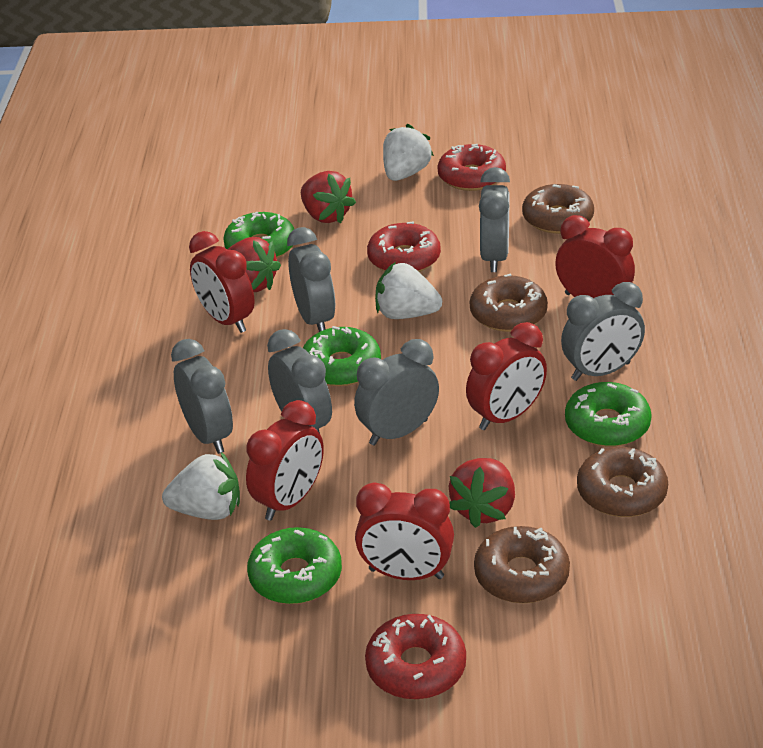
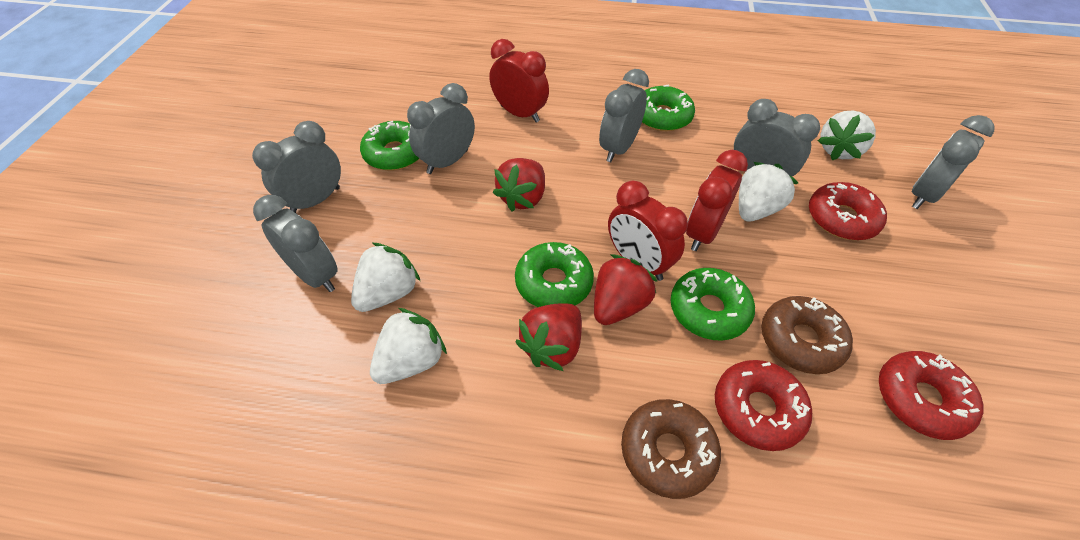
brown donut: [470,274,548,332] [474,526,570,603] [522,184,594,234] [577,447,668,517] = 4 -> [621,399,721,499] [761,296,853,374] = 2
red clock: [189,231,255,333] [246,400,324,521] [355,482,454,580] [466,322,547,430] [555,215,635,298] = 5 -> [489,39,549,123] [608,181,688,281] [686,150,748,251] = 3
white strawberry: [162,452,240,520] [375,262,442,319] [383,124,434,181] = 3 -> [351,243,420,312] [370,308,447,384] [739,162,798,221] [818,111,876,160] = 4

